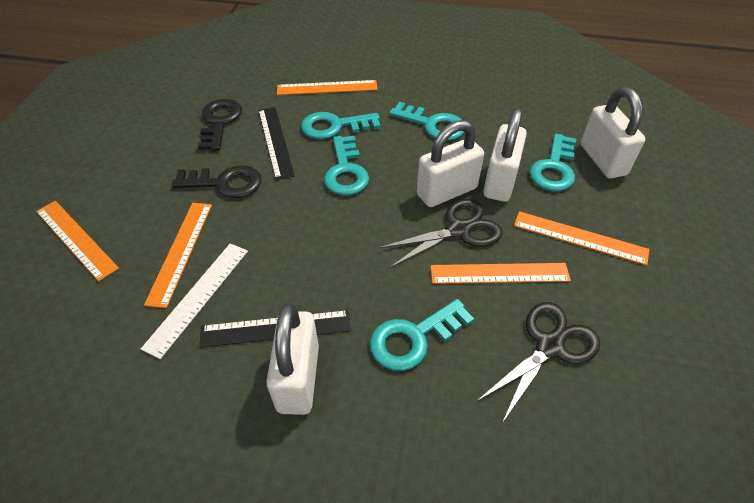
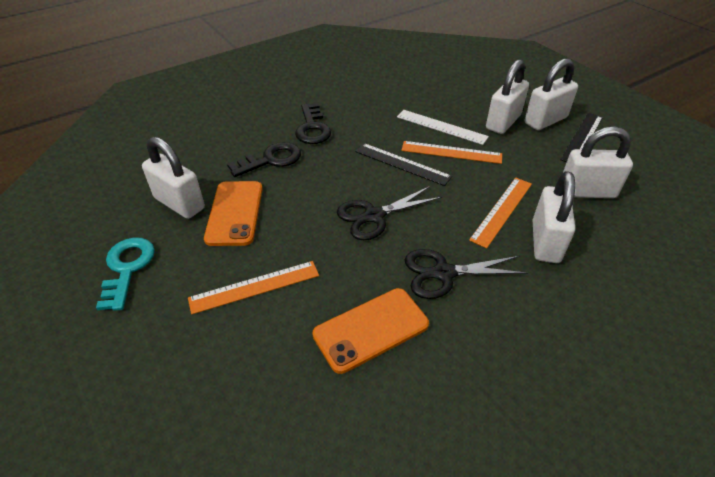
orange phone: none = 0 -> [204,181,263,246] [312,288,429,374] = 2
orange ruler: [36,201,119,281] [144,203,212,308] [277,80,378,95] [430,263,571,284] [514,211,649,265] = 5 -> [188,261,319,315] [401,141,502,164] [469,178,532,248] = 3
turquoise key: [301,112,381,139] [324,136,369,195] [370,299,474,371] [390,102,464,141] [529,134,576,191] = 5 -> [96,237,155,311] = 1
white padlock: [266,303,319,415] [417,120,484,207] [483,108,527,202] [581,87,645,179] = 4 -> [142,137,205,219] [486,59,529,134] [525,58,578,130] [533,171,575,263] [563,126,633,198] = 5

